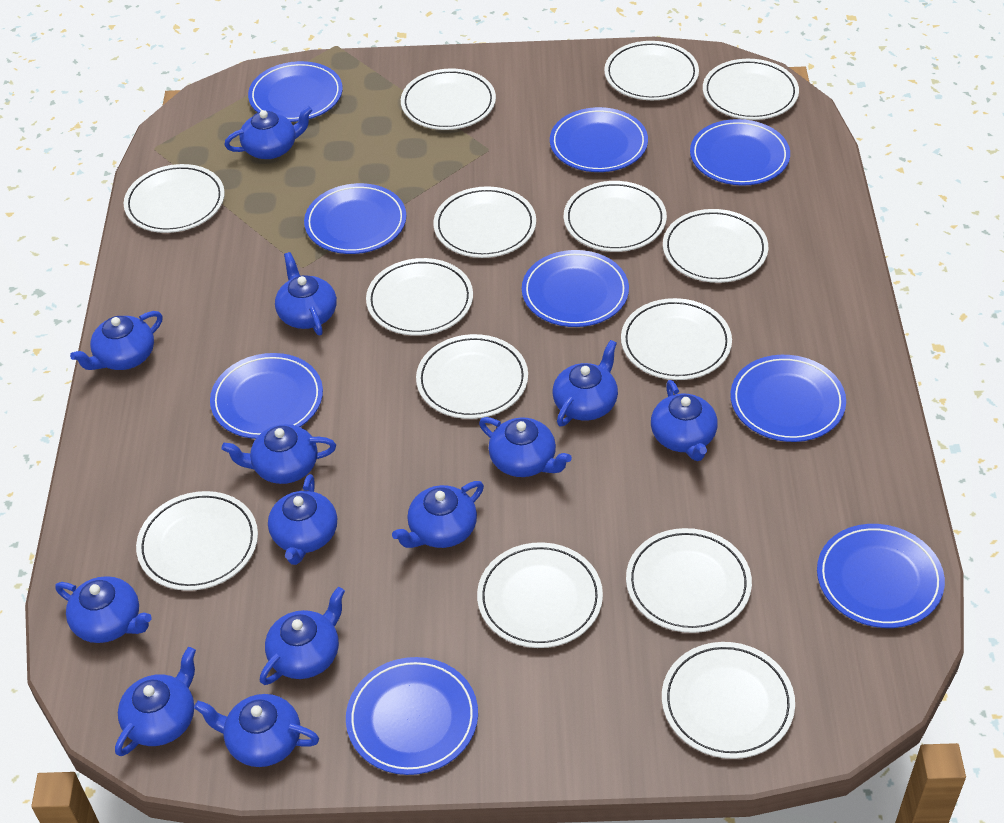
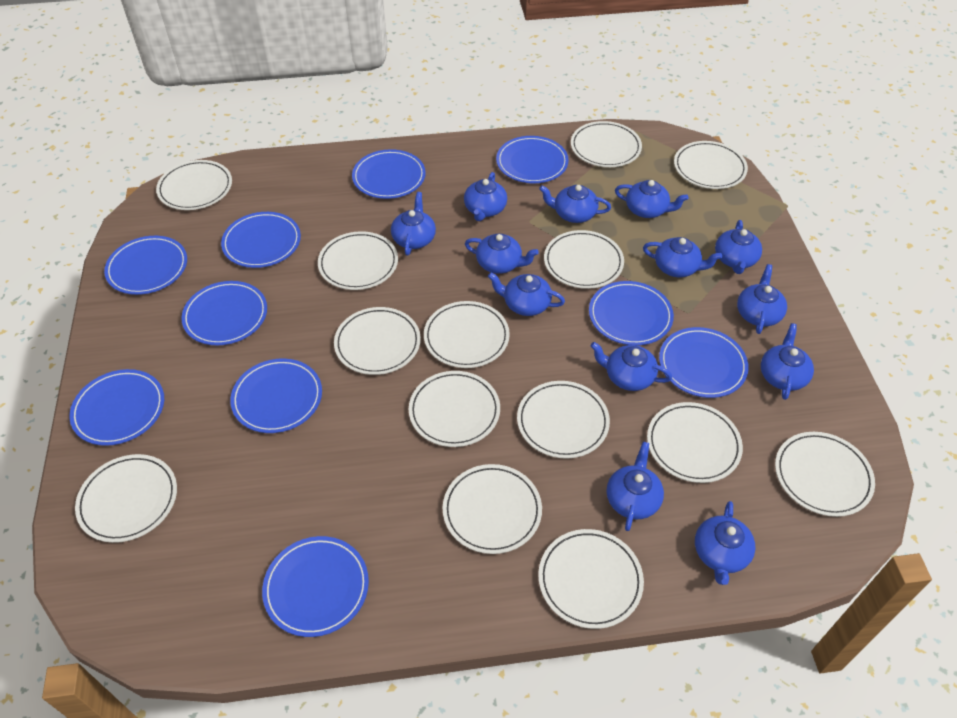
blue plate: [210,353,323,439] [248,61,343,122] [304,183,406,254] [346,657,478,775] [522,250,629,327] [550,107,648,172] [690,119,790,186] [730,355,846,442] [817,524,945,628] = 9 -> [70,369,164,446] [104,236,187,295] [181,281,267,345] [221,212,301,268] [230,358,322,433] [262,536,369,637] [352,149,426,199] [496,136,569,183] [589,281,674,346] [659,327,749,398] = 10

